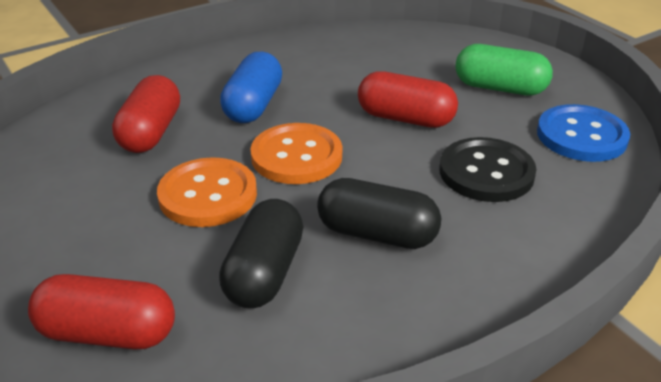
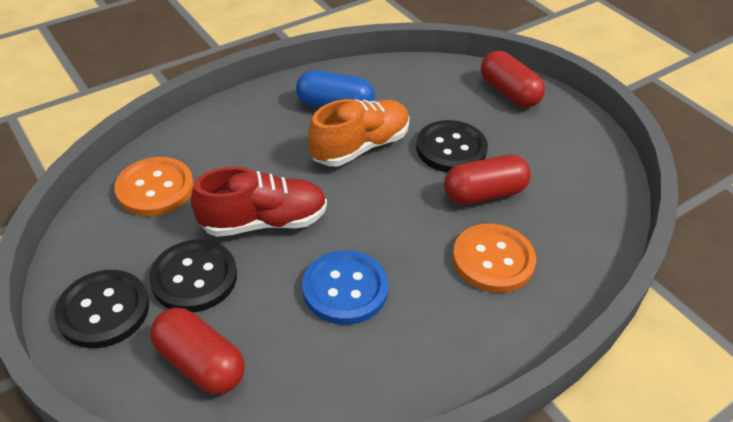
black button: [439,137,536,202] = 1 -> [55,270,149,348] [149,239,237,312] [416,120,488,172] = 3
black capsule: [219,199,303,308] [317,178,441,249] = 2 -> none = 0
green capsule: [455,44,553,95] = 1 -> none = 0
orange shoe: none = 0 -> [308,99,409,166] = 1
red shoe: none = 0 -> [191,167,327,237] = 1

